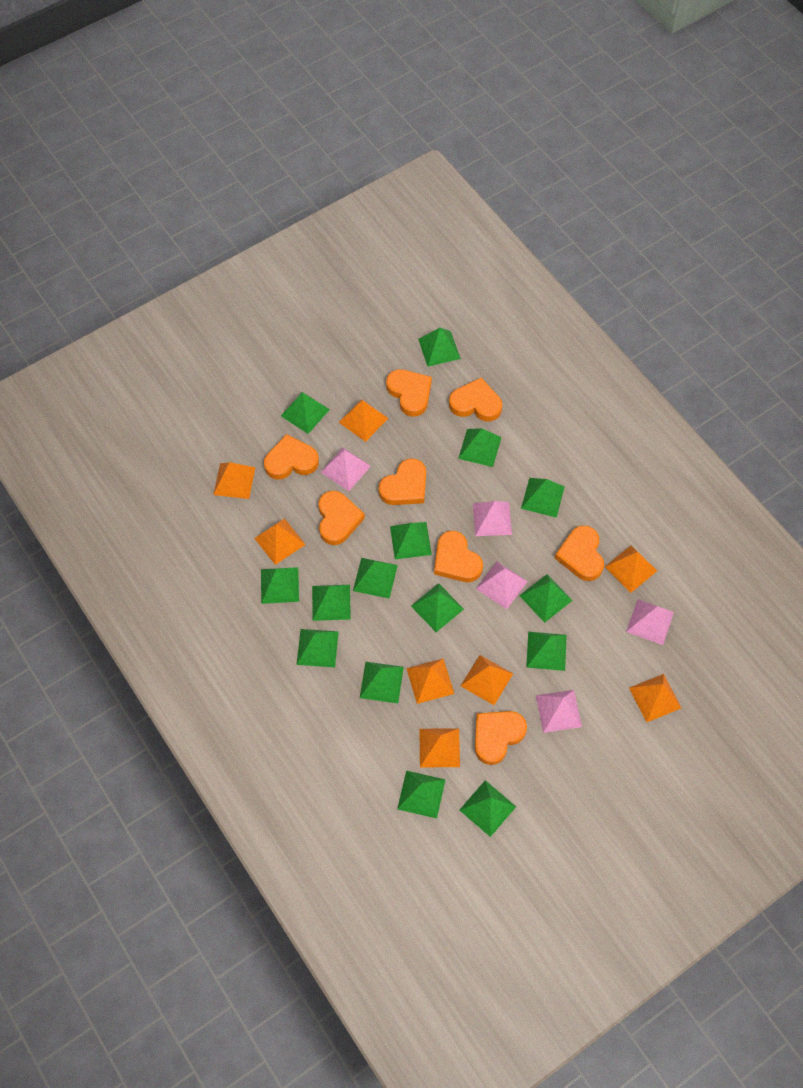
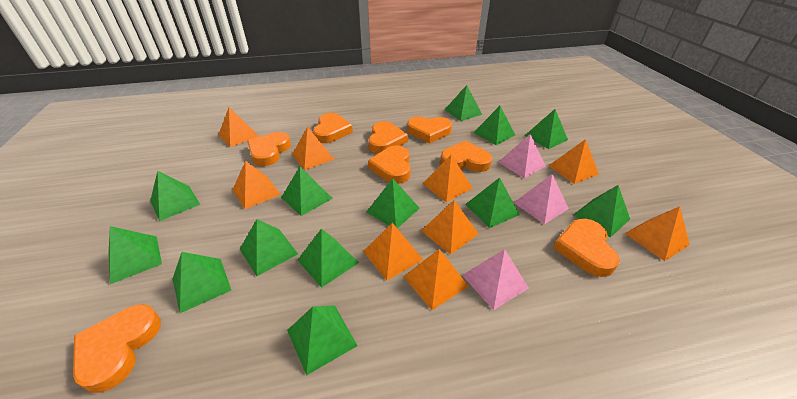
green pyramid: [261,567,299,604] [281,392,330,434] [297,629,339,667] [312,585,351,621] [353,558,398,599] [360,662,404,703] [390,522,432,559] [397,771,446,819] [411,583,464,632] [418,328,461,367] [458,428,502,467] [460,780,516,837] [520,574,573,623] [521,478,565,518] [526,632,567,671] = 15 -> [108,226,162,284] [150,171,200,221] [173,252,231,313] [240,219,298,276] [281,167,333,216] [287,305,358,376] [298,229,359,288] [366,178,420,228] [445,85,482,121] [465,177,520,228] [474,106,515,145] [525,109,568,149] [574,185,630,238] = 13
orange pyramid: [213,462,255,499] [254,518,306,565] [339,399,388,442] [406,659,454,704] [419,729,460,767] [461,655,513,705] [605,545,657,593] [629,674,681,722] = 8 -> [219,107,259,147] [233,161,281,209] [292,127,335,170] [363,223,423,280] [403,249,469,310] [421,200,479,255] [423,155,472,202] [549,139,599,184] [625,206,690,261] = 9
pink pyramid: [321,448,371,491] [473,501,512,536] [476,562,528,609] [536,690,582,733] [626,599,674,645] = 5 -> [462,249,529,310] [499,134,546,178] [514,174,569,225] = 3

